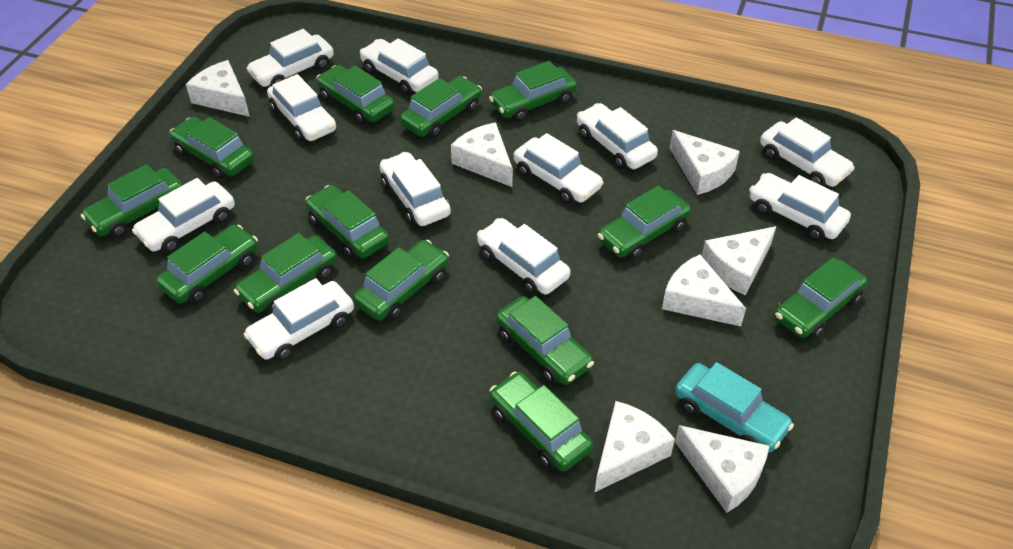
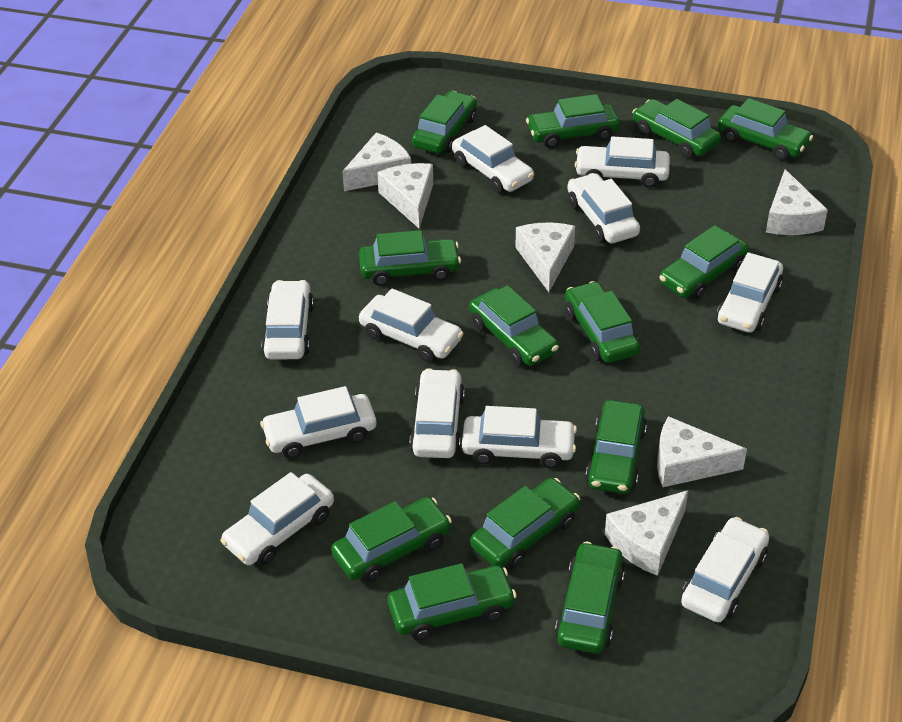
turquoise car: [675,362,794,453] = 1 -> none = 0
white cheese: [186,60,250,117] [451,122,513,187] [595,401,675,492] [662,254,746,326] [670,130,740,195] [675,425,770,513] [702,226,776,295] = 7 -> [342,132,411,191] [377,163,433,228] [515,223,575,292] [605,490,688,576] [657,416,747,487] [766,169,828,235] = 6

